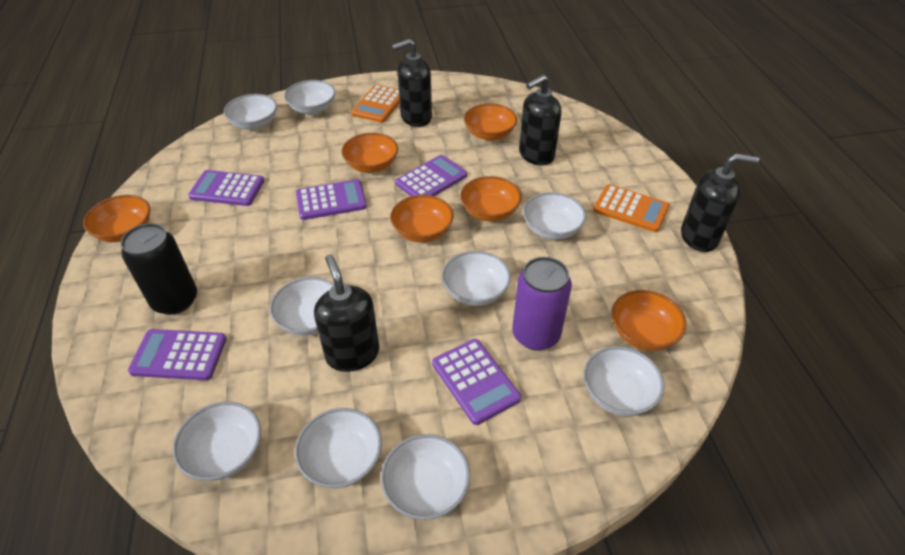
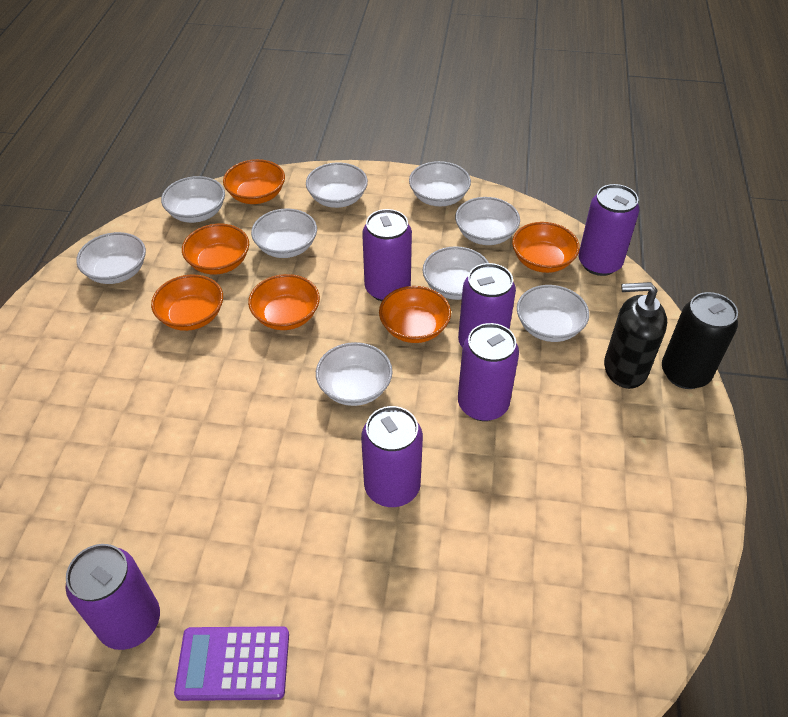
black soap dispenser: [314,254,379,372] [392,39,432,127] [519,75,561,165] [681,153,759,252] = 4 -> [604,282,667,389] = 1
orange calculator: [351,84,400,123] [593,184,670,232] = 2 -> none = 0
purple calculator: [128,329,227,380] [188,170,264,206] [296,179,367,220] [395,155,467,196] [432,339,521,425] = 5 -> [174,626,289,701] = 1
purple can: [512,257,572,351] = 1 -> [65,544,160,650] [361,406,423,507] [362,209,412,301] [458,263,516,348] [458,323,519,421] [579,184,640,276] = 6

